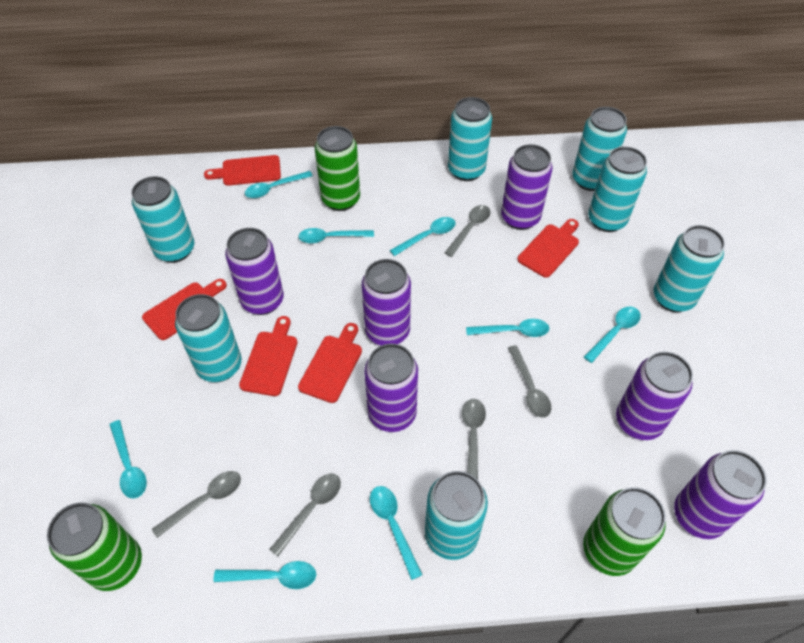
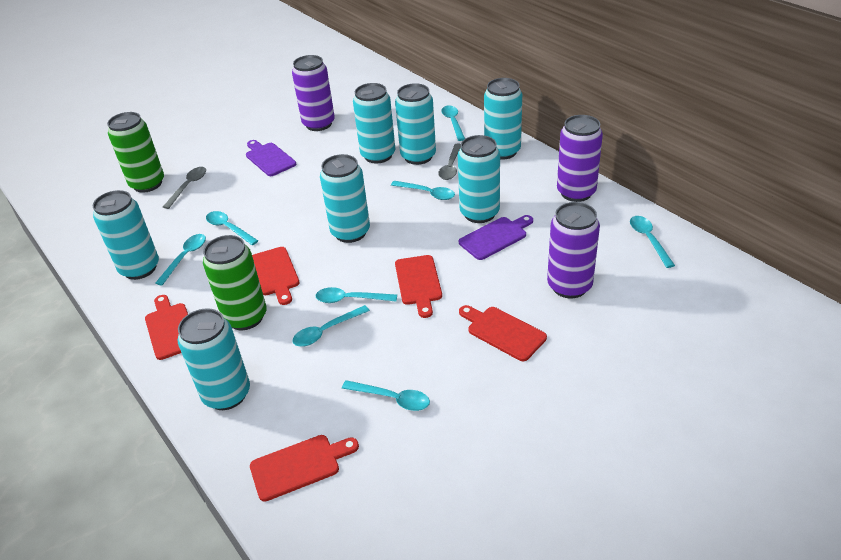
green can: [47,503,142,591] [315,126,360,211] [583,487,666,576] = 3 -> [107,112,164,193] [203,235,267,330] = 2
grey spoon: [152,471,241,538] [269,474,341,556] [445,205,491,257] [462,399,486,480] [508,345,551,418] = 5 -> [163,167,206,209] [438,144,461,180] = 2
purple can: [225,228,284,315] [362,259,411,345] [364,344,418,432] [501,144,553,230] [616,352,693,440] [674,450,766,539] = 6 -> [292,55,335,131] [547,202,600,298] [557,115,603,202] = 3
purple cutting board: none = 0 -> [246,140,296,176] [459,215,533,260] = 2

